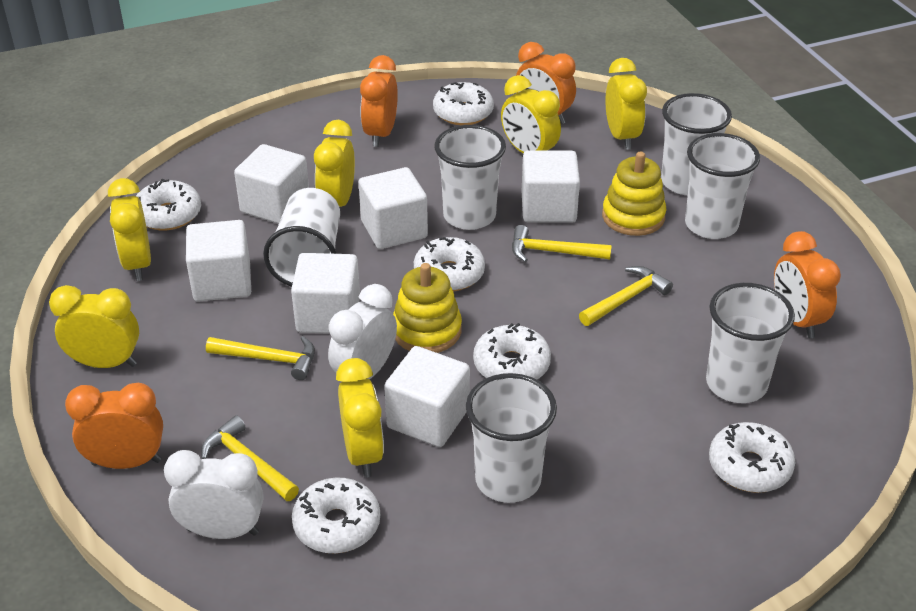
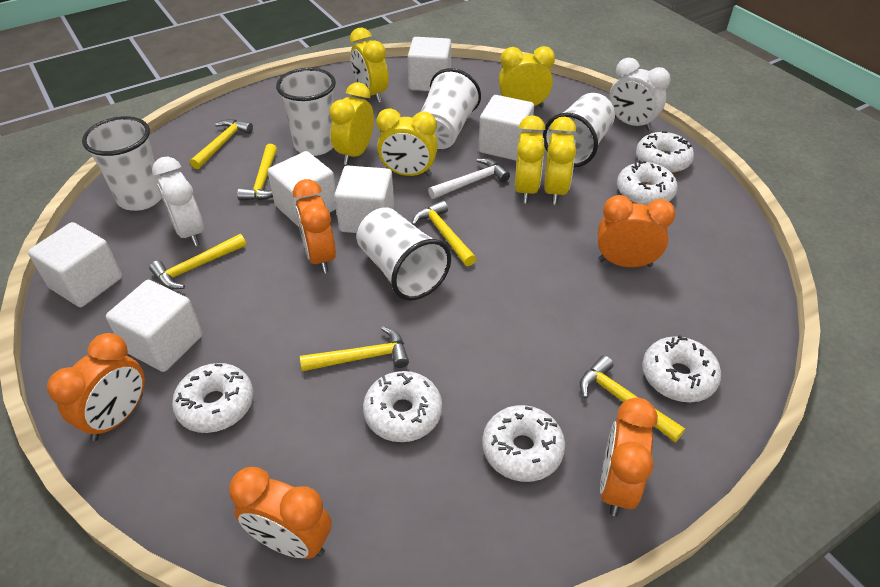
orange clock: [65,383,163,469] [360,55,398,147] [516,42,576,125] [774,231,841,338] = 4 -> [47,333,145,441] [229,467,332,559] [293,179,336,273] [598,195,676,267] [600,398,658,516] = 5
white cup: [263,188,340,287] [434,125,506,230] [466,373,557,503] [661,93,732,195] [685,133,760,239] [706,283,795,403] = 6 -> [82,116,162,211] [276,68,336,156] [357,207,451,301] [421,68,481,149] [543,93,615,167] = 5
white hammer: none = 0 -> [428,158,510,199] = 1
yellow hammer: [201,415,299,501] [206,336,315,380] [512,225,612,262] [579,266,673,326] = 4 -> [149,234,246,289] [190,119,253,169] [237,144,277,201] [300,326,409,372] [412,200,476,266] [580,355,685,442] = 6
yellow stacking toy: [393,263,462,353] [602,151,667,236] = 2 -> none = 0

